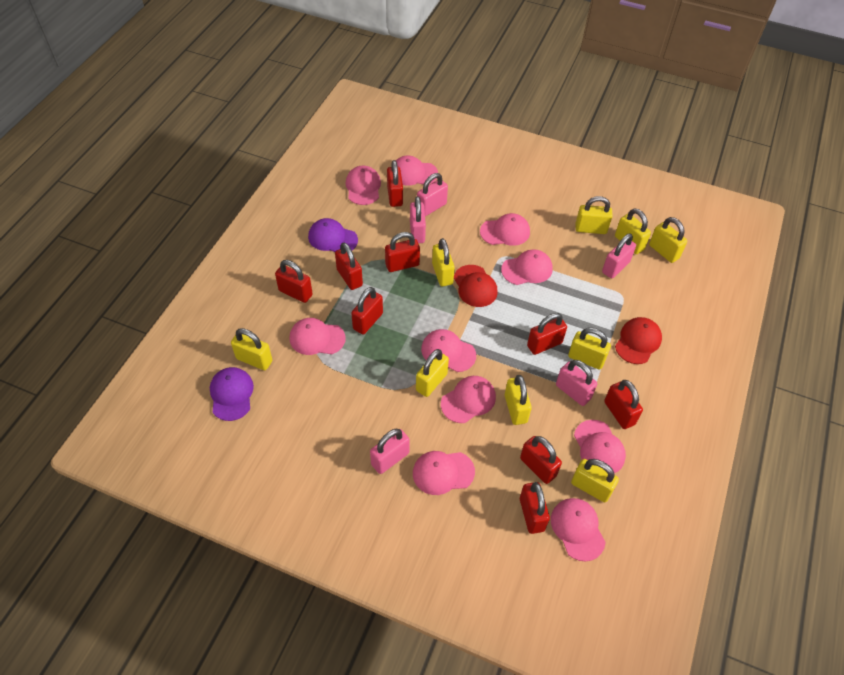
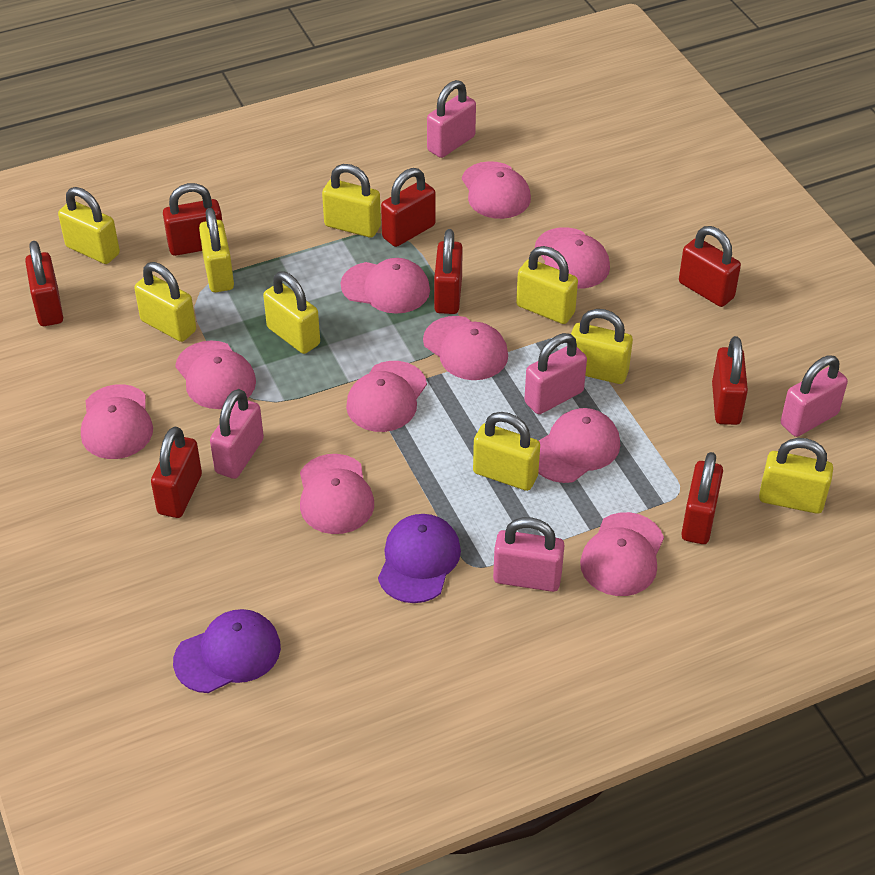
red cap: [454,265,498,307] [615,317,662,364] = 2 -> none = 0
red padlock: [275,260,313,303] [335,243,363,290] [351,287,383,334] [385,232,420,272] [387,160,403,207] [520,436,562,484] [520,482,550,534] [527,313,567,355] [604,380,643,429] = 9 -> [25,241,63,326] [151,426,202,518] [163,183,222,256] [381,168,436,247] [434,229,463,314] [679,226,741,307] [681,452,723,544] [712,336,748,425] = 8

